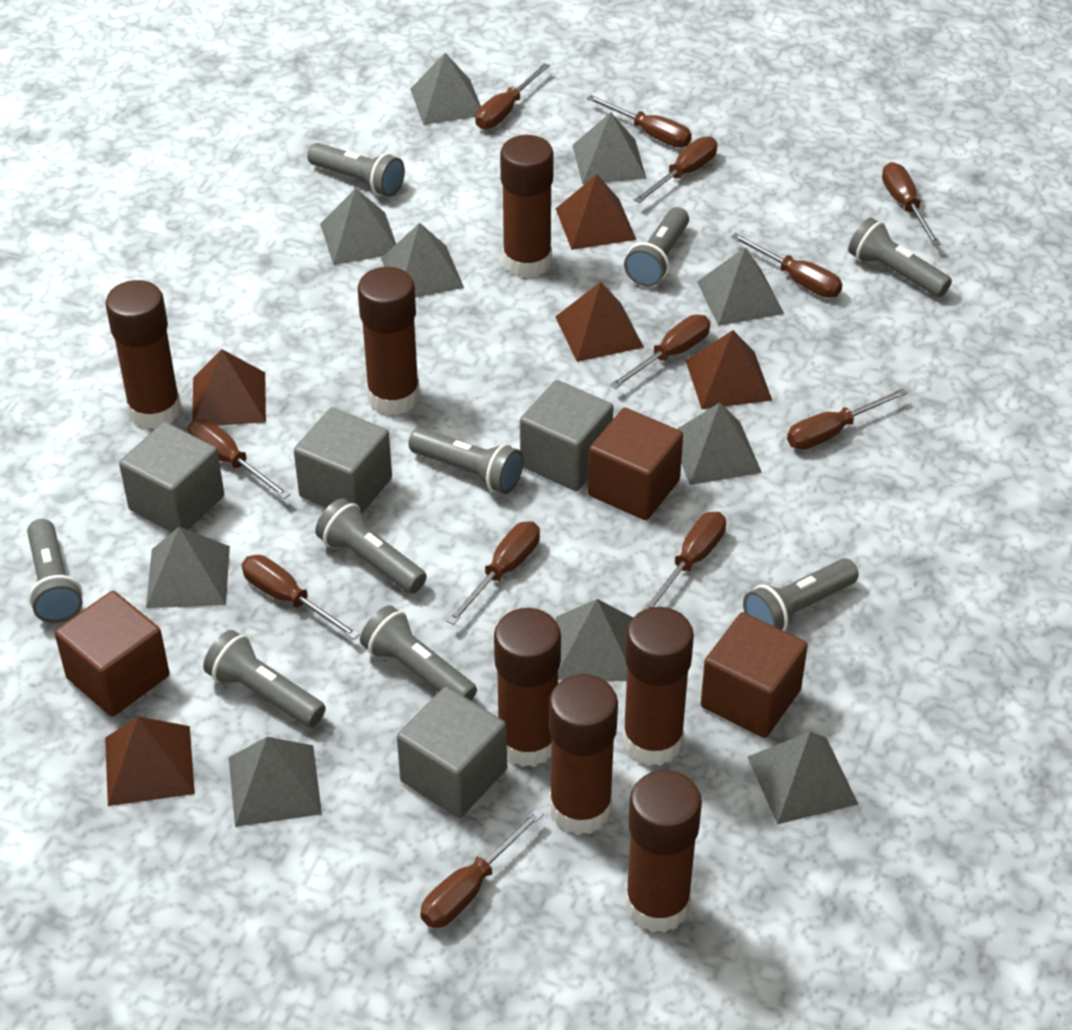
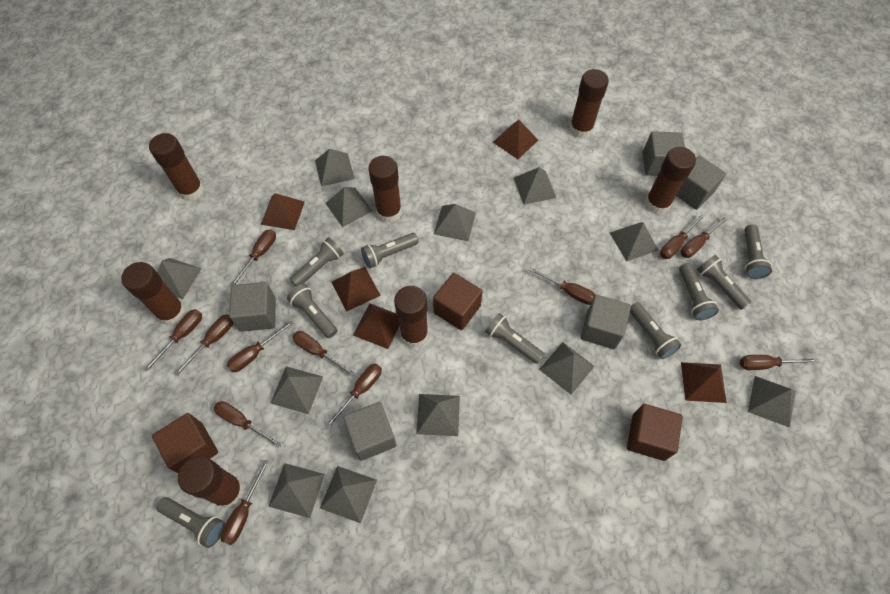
grey cube: [119,422,224,532] [294,408,392,514] [397,687,507,818] [520,380,613,491] = 4 -> [229,282,276,332] [343,402,396,461] [581,295,631,349] [643,131,685,176] [676,156,726,210] = 5
grey pyramid: [146,527,230,608] [229,737,322,827] [320,188,396,265] [381,223,464,297] [410,53,481,125] [556,599,633,681] [573,112,647,184] [677,403,762,485] [697,248,784,326] [748,732,858,824] = 10 -> [157,258,202,299] [268,463,325,518] [271,366,323,414] [315,149,355,187] [320,466,377,523] [325,187,373,227] [416,394,460,436] [434,204,476,241] [514,167,556,205] [539,342,595,395] [610,222,658,261] [748,376,796,428] = 12

